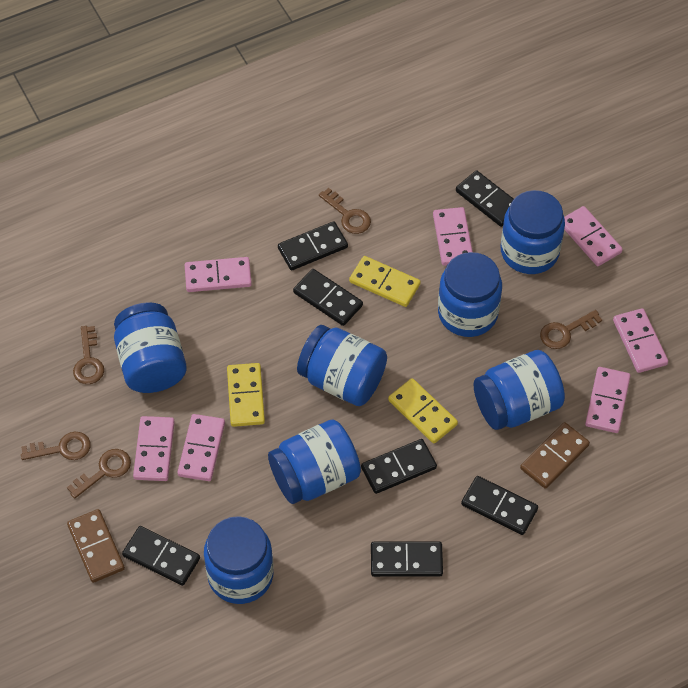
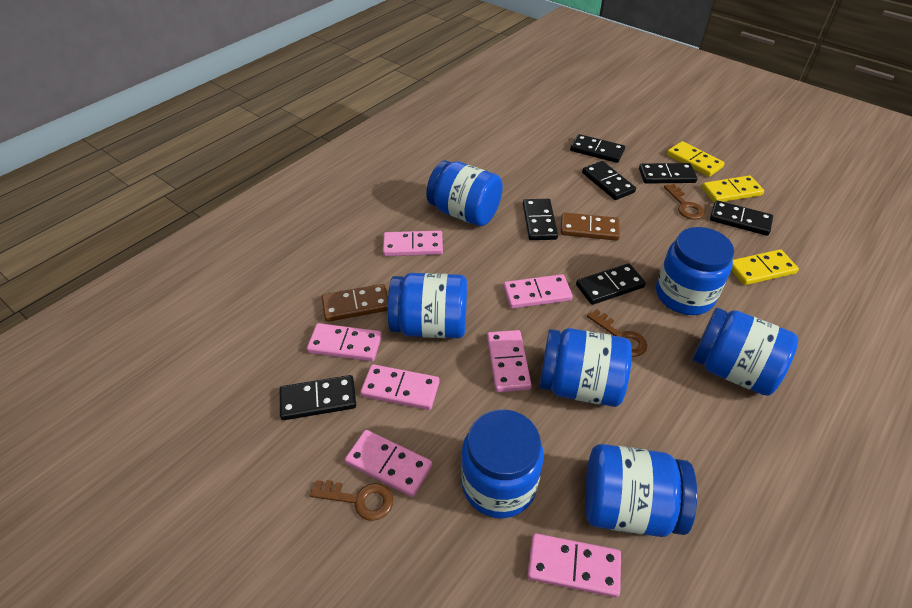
brown key: [21,432,91,460] [67,449,131,499] [73,326,104,384] [319,188,371,234] [540,310,602,349] = 5 -> [310,480,393,521] [587,309,647,357] [664,184,705,220] = 3

